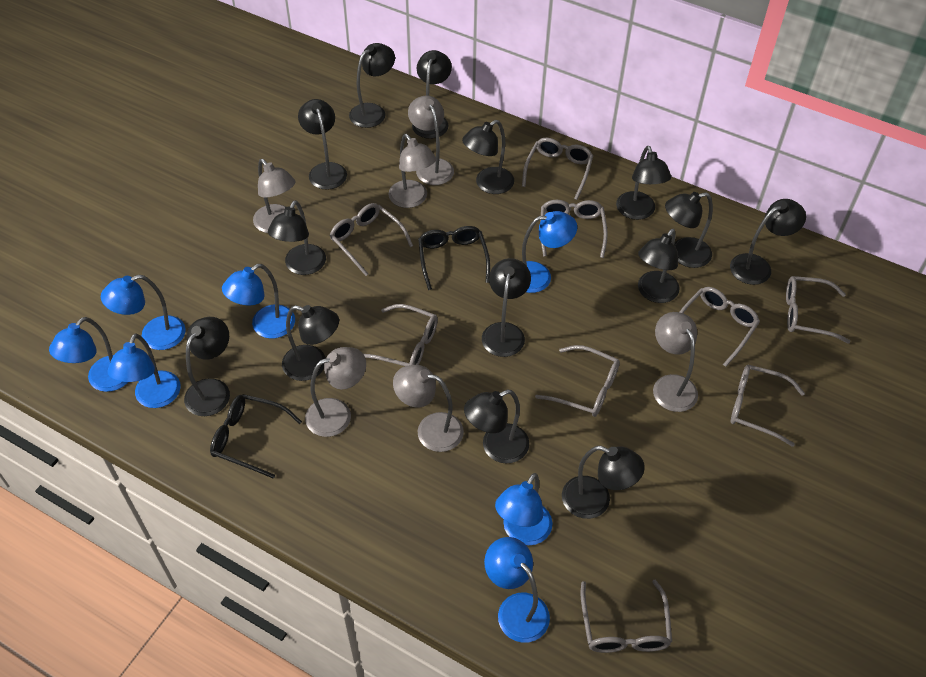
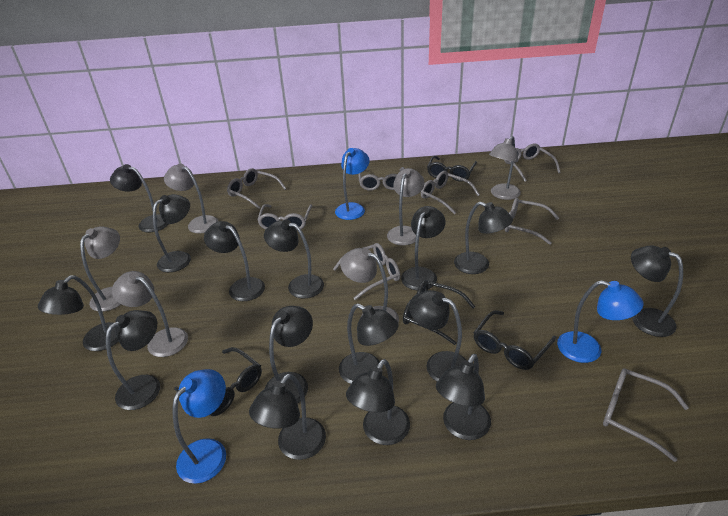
black glasses: [210,394,302,479] [418,226,490,290] = 2 -> [174,347,262,416] [403,280,476,345] [427,156,477,182] [473,310,556,370] = 4
black lamp: [184,317,230,416] [268,200,326,275] [282,305,339,381] [298,99,347,190] [349,43,395,128] [412,50,452,139] [462,120,514,194] [464,390,529,463] [482,258,531,357] [562,446,645,519] [616,146,671,220] [638,229,680,303] [665,192,713,268] [730,199,806,285] = 14 -> [38,276,119,351] [106,310,160,410] [110,164,168,233] [153,194,191,272] [204,221,265,301] [249,373,326,460] [264,219,324,298] [265,306,313,404] [339,303,399,384] [346,359,410,445] [401,206,446,290] [409,290,466,381] [436,354,491,440] [454,202,513,274] [631,246,683,337] = 15
blue lamp: [49,317,128,392] [101,275,186,350] [108,334,181,408] [222,264,295,339] [484,537,550,643] [495,473,552,545] [522,211,577,293] = 7 -> [173,369,226,484] [335,148,370,220] [557,280,644,363] = 3
grey glasses: [329,203,413,276] [364,304,438,366] [522,138,593,200] [535,345,620,417] [540,200,608,258] [580,579,672,653] [679,287,760,367] [731,365,805,447] [786,276,850,343] = 9 -> [227,168,287,209] [257,204,312,230] [333,243,400,300] [358,167,405,191] [421,171,480,214] [504,143,561,182] [505,198,559,245] [603,368,689,462] = 8

